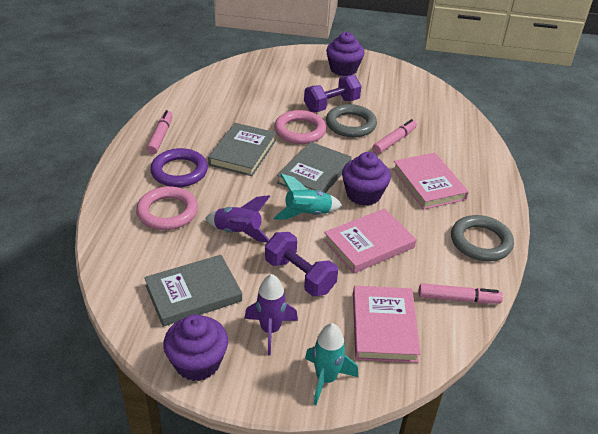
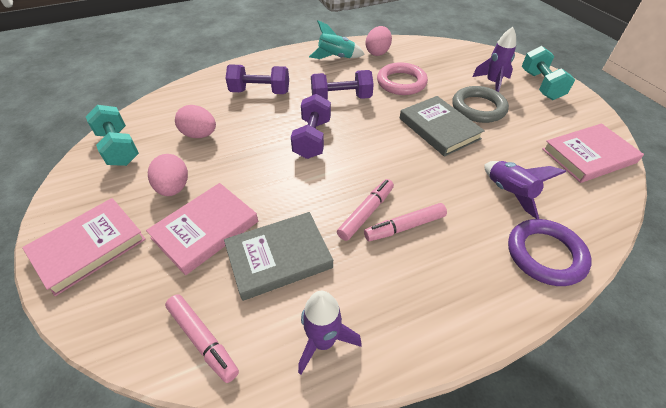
grey book: [144,255,242,327] [208,123,276,176] [277,142,351,193] = 3 -> [224,212,333,301] [400,96,485,157] = 2
grey ring: [326,104,377,137] [451,215,514,261] = 2 -> [452,86,509,123] = 1
pink egg: none = 0 -> [148,154,188,196] [175,105,216,138] [365,26,392,56] = 3
pink ring: [136,186,198,230] [274,110,326,144] = 2 -> [377,62,428,95] = 1
purple cupcake: [163,314,228,381] [326,32,365,76] [342,152,391,206] = 3 -> none = 0
purple dumbbell: [265,232,338,297] [304,75,361,112] = 2 -> [225,64,289,94] [291,94,331,159] [311,70,374,100] = 3
purple rocket: [205,195,270,243] [244,274,298,355] = 2 -> [298,291,362,375] [472,27,516,92] [484,161,566,219] = 3
turquoise dumbbell: none = 0 -> [86,105,139,166] [522,46,575,100] = 2
turquoise rocket: [274,174,342,219] [305,323,358,405] = 2 -> [309,20,365,59] = 1

